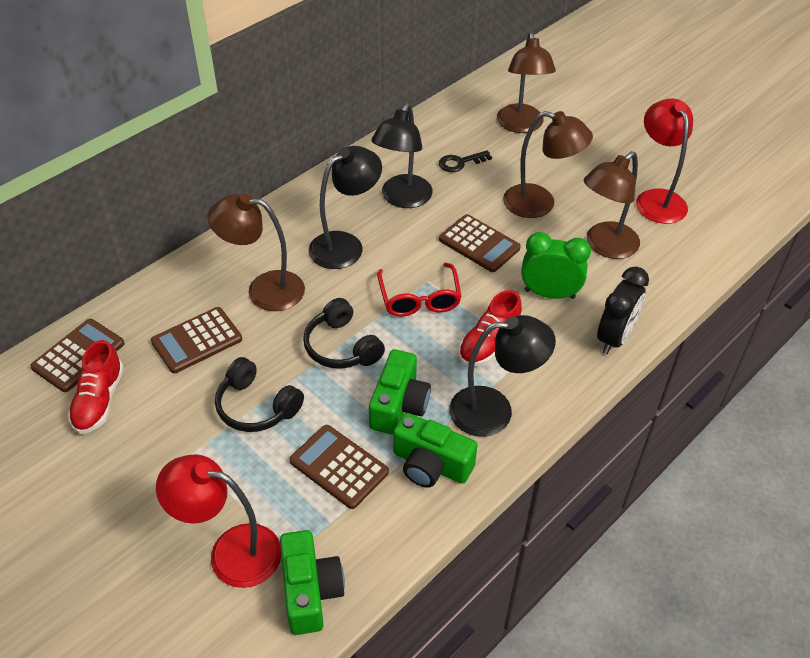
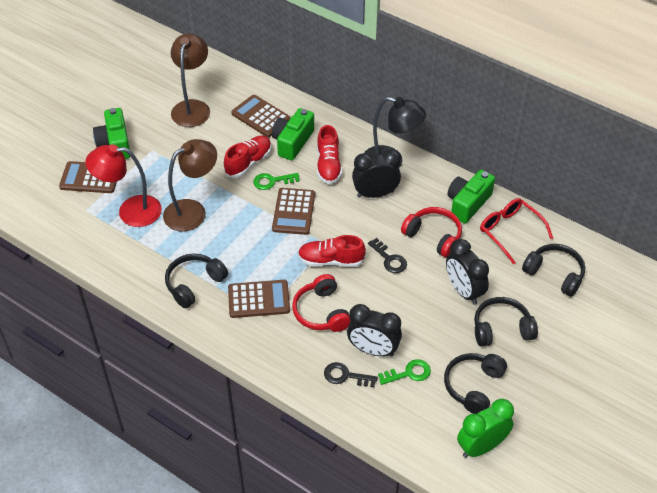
black clock: [597,266,649,354] = 1 -> [347,304,402,357] [352,149,401,198] [446,239,489,305] = 3
black headphones: [215,357,304,432] [303,298,385,369] = 2 -> [165,254,228,308] [444,353,507,414] [474,297,538,347] [522,244,585,297] = 4
black key: [439,150,492,172] = 1 -> [324,362,378,387] [368,238,407,273] = 2
black lamp: [309,146,382,269] [371,103,433,208] [449,315,556,437] = 3 -> [364,97,426,168] = 1
brown lamp: [208,194,305,311] [497,32,556,133] [503,111,593,218] [584,151,640,259] = 4 -> [163,139,217,232] [171,34,210,127] = 2
green key: none = 0 -> [253,173,300,190] [378,359,431,385] = 2
red headphones: none = 0 -> [292,274,351,332] [401,207,462,258] = 2
red lamp: [156,454,281,588] [636,99,693,224] = 2 -> [86,144,162,227] = 1
red shoe: [68,340,124,434] [459,290,522,366] = 2 -> [224,136,271,178] [298,235,366,267] [317,125,342,184] = 3

